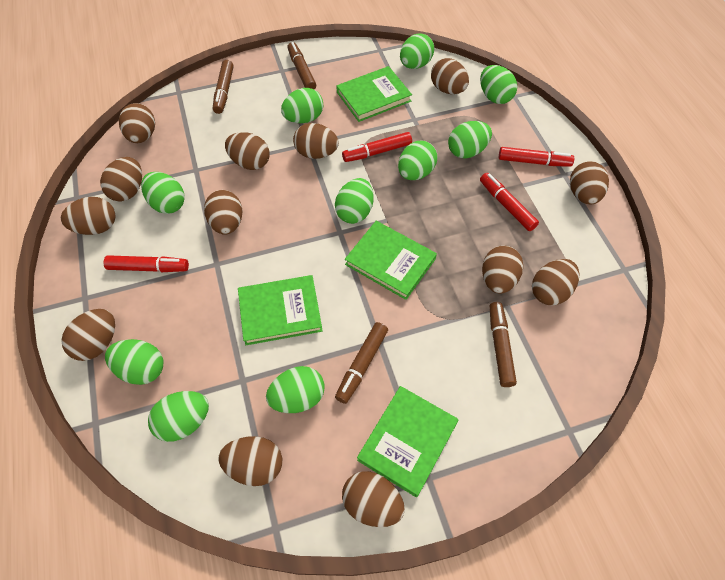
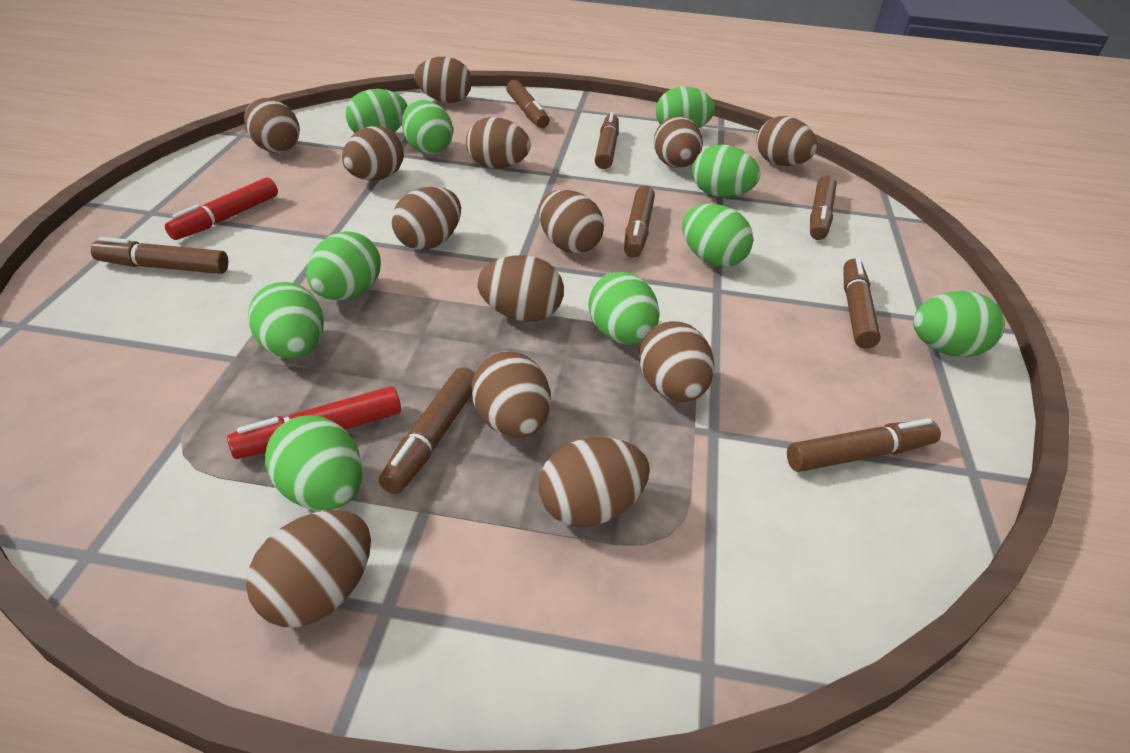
brown marker: [213,60,234,114] [287,42,316,90] [335,322,388,404] [489,302,517,387] = 4 -> [91,237,228,274] [379,367,475,494] [506,80,549,128] [595,112,619,169] [624,186,655,258] [787,418,941,472] [810,176,837,240] [843,258,881,349] = 8
green book: [238,275,323,345] [337,66,412,122] [345,221,437,300] [357,386,458,497] = 4 -> none = 0
red marker: [104,255,189,272] [342,132,412,162] [480,173,539,231] [499,147,574,167] = 4 -> [165,178,278,240] [227,386,401,459] = 2

